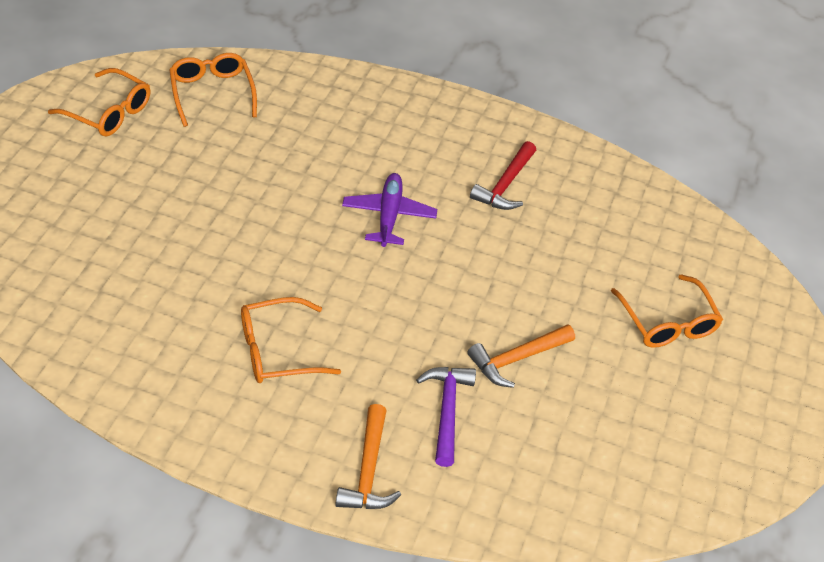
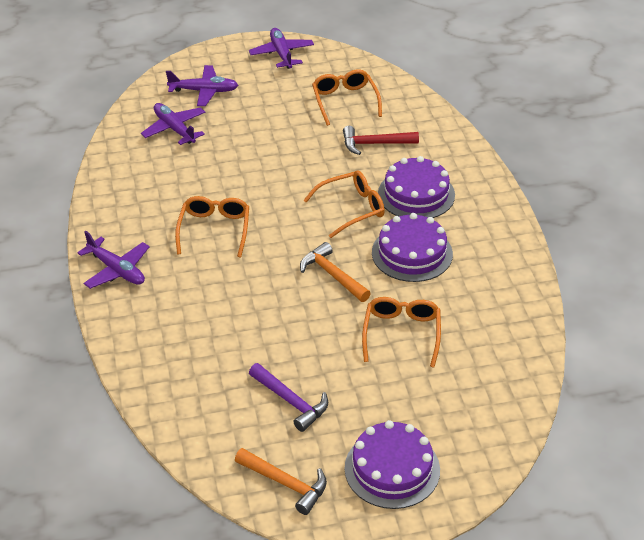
purple cake: none = 0 -> [344,420,440,509] [372,213,453,282] [378,156,455,218] = 3
purple plane: [342,173,437,247] = 1 -> [77,231,150,289] [141,103,205,145] [166,65,238,106] [249,28,314,69] = 4

